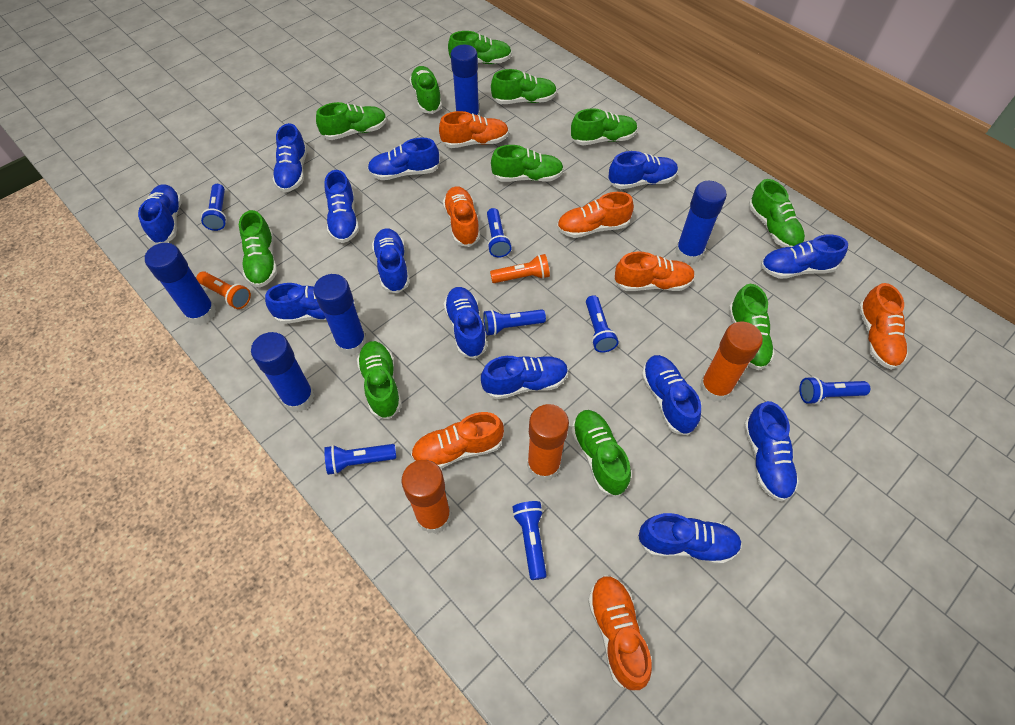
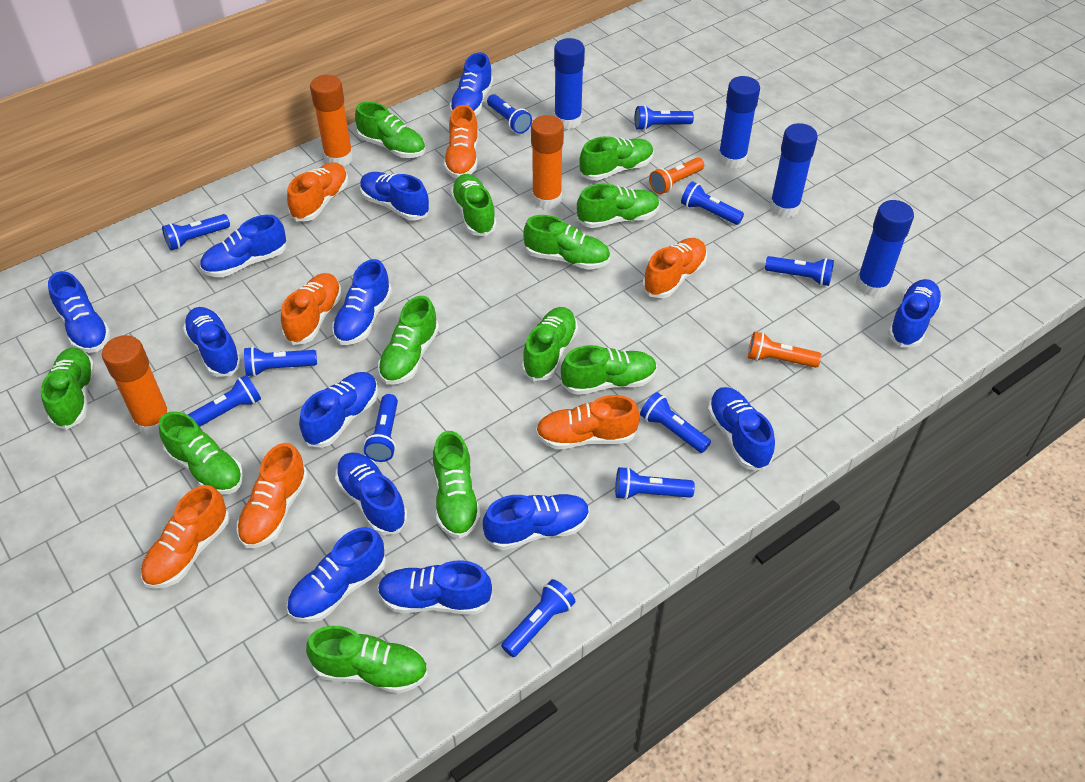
blue flashlight: [201,184,227,231] [324,444,396,475] [483,309,546,336] [487,208,512,258] [512,501,547,580] [586,295,618,353] [799,376,870,404] = 7 -> [162,214,230,251] [188,375,261,426] [244,346,317,377] [364,394,398,462] [487,94,532,134] [501,579,575,657] [615,467,695,500] [635,105,694,131] [640,392,711,453] [681,181,744,225] [765,256,834,286] = 11
blue glue stick: [145,243,216,325] [251,332,315,412] [314,274,366,356] [451,45,479,115] [675,181,727,264] = 5 -> [554,38,585,129] [718,76,760,169] [769,123,818,218] [856,200,914,297] = 4
green shoe: [239,210,277,288] [316,102,387,140] [357,341,402,419] [409,66,442,114] [448,31,512,64] [491,69,557,104] [491,145,564,182] [571,108,638,146] [571,410,631,497] [728,284,775,370] [749,179,805,248] = 11 -> [41,348,95,430] [159,411,243,495] [306,626,428,694] [355,102,426,158] [378,296,439,385] [433,431,481,539] [450,174,497,236] [522,307,578,381] [523,215,610,270] [561,345,657,395] [577,184,660,228] [579,136,654,181] = 12

